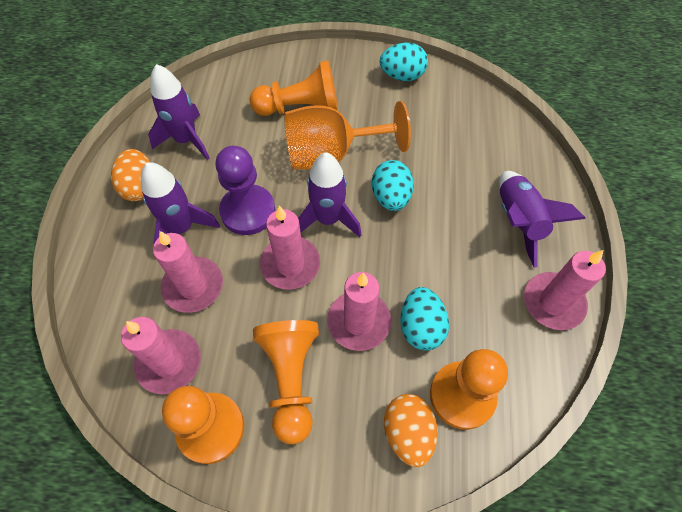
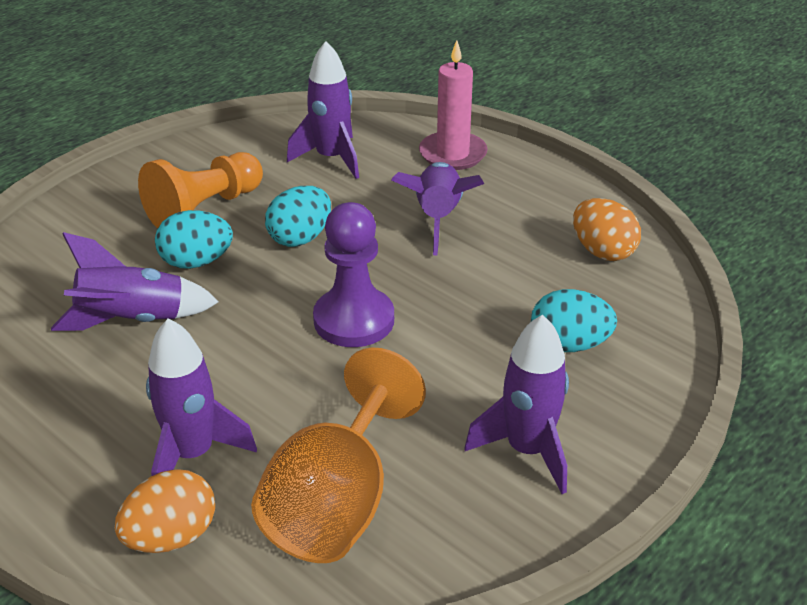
orange pawn: [162,386,244,464] [249,60,338,116] [253,320,319,444] [430,349,508,430] = 4 -> [138,152,263,229] = 1
pink candle: [121,317,201,394] [153,231,223,313] [260,206,320,290] [327,272,391,351] [524,250,606,330] = 5 -> [419,40,488,170] = 1
purple rocket: [141,162,220,246] [148,64,210,160] [298,152,362,237] [499,171,586,268] = 4 -> [51,232,219,331] [146,319,257,476] [287,41,359,179] [392,162,484,255] [465,314,569,494] = 5

